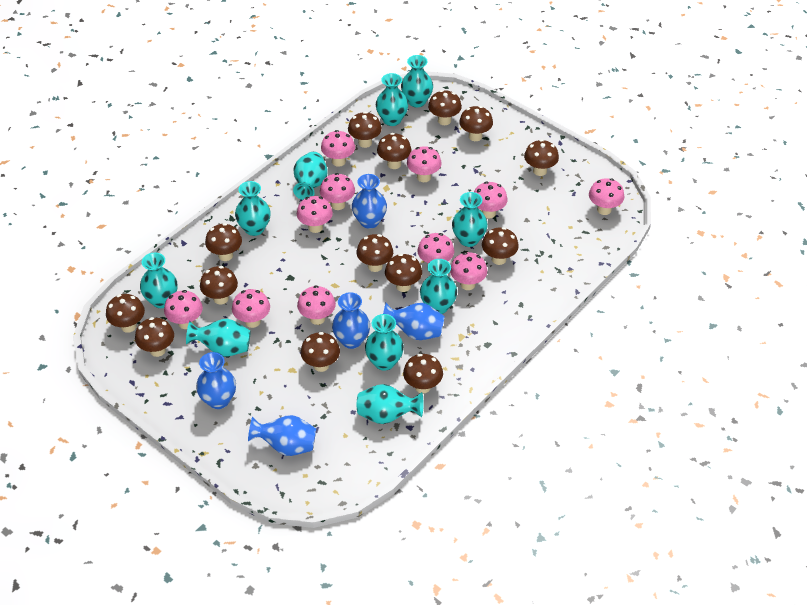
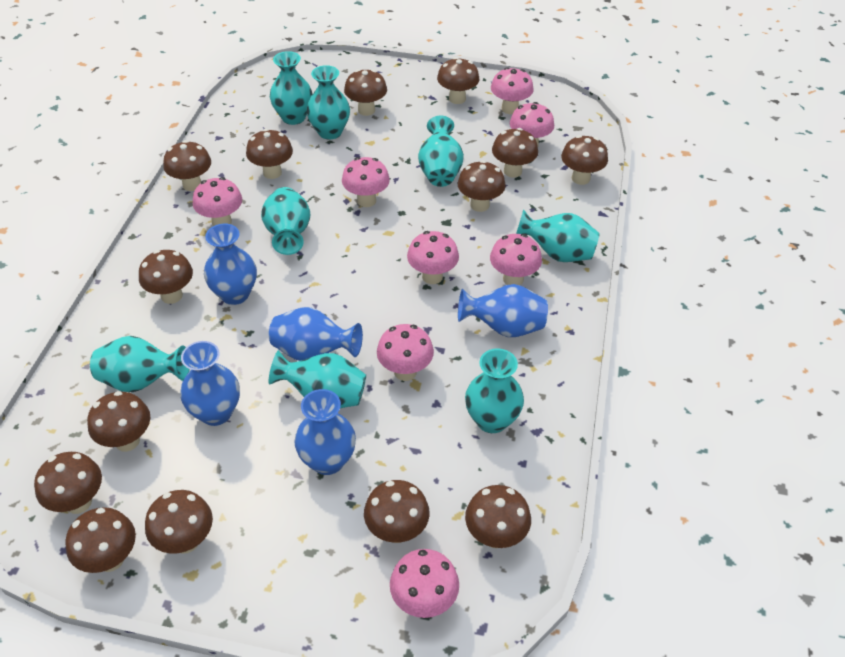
pink mushroom: [164,290,203,329] [232,289,270,328] [297,196,333,233] [297,286,336,325] [320,173,355,210] [321,130,355,167] [407,146,442,182] [418,233,454,264] [450,252,487,290] [474,182,508,219] [589,178,624,215] = 11 -> [193,177,242,226] [342,157,390,207] [377,324,434,381] [390,549,459,618] [407,231,459,284] [490,234,542,285] [491,67,534,114] [510,102,554,146] = 8
turquoise vase: [140,252,177,308] [186,319,251,357] [235,181,270,236] [293,152,328,200] [357,384,424,424] [365,314,404,371] [376,73,408,126] [401,55,433,107] [420,259,457,314] [452,192,488,247] = 10 -> [90,336,190,392] [261,187,310,255] [268,350,366,408] [270,51,313,125] [306,65,350,140] [418,116,464,187] [465,348,524,433] [516,209,600,262] = 8

